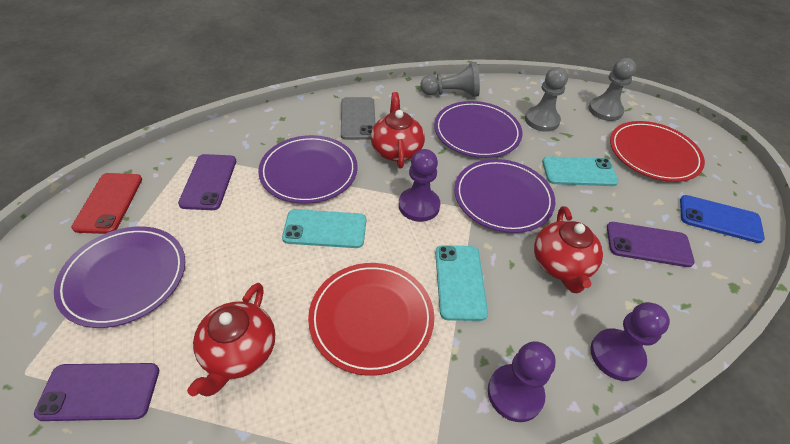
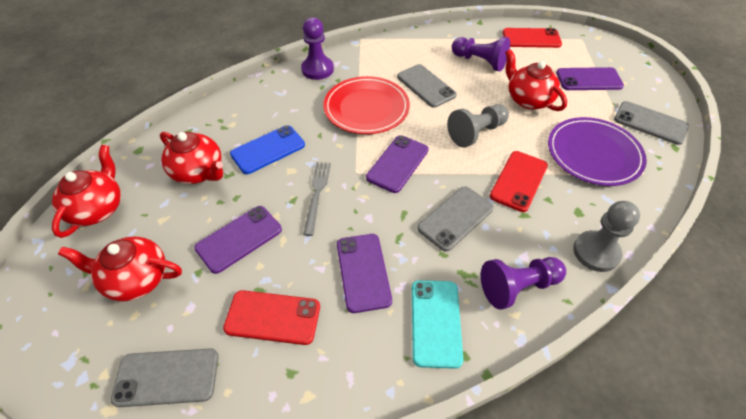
grey fork: none = 0 -> [303,162,331,236] = 1
grey pawn: [420,62,480,97] [525,67,568,132] [588,58,636,121] = 3 -> [447,104,509,148] [573,201,640,272] = 2
grey phone: [341,97,375,140] = 1 -> [111,348,219,407] [397,64,457,108] [417,186,494,252] [614,101,689,145] = 4
purple phone: [34,363,159,421] [178,154,236,210] [607,222,695,267] = 3 -> [194,206,282,274] [337,234,392,313] [366,135,429,193] [556,67,624,90] = 4
purple plate: [54,226,185,328] [258,135,358,204] [434,101,522,158] [454,159,555,233] = 4 -> [548,117,647,186] = 1
red phone: [71,173,142,234] = 1 -> [223,290,320,345] [490,151,548,212] [503,28,562,48] = 3
red plate: [308,263,434,376] [610,121,705,182] = 2 -> [323,76,410,134] = 1
red teapot: [187,283,275,396] [371,92,425,168] [534,206,603,293] = 3 -> [52,145,121,238] [58,237,182,301] [160,132,223,184] [505,49,567,111] = 4
turquoise phone: [282,209,366,248] [435,245,488,321] [542,156,619,186] = 3 -> [412,280,463,369] = 1

